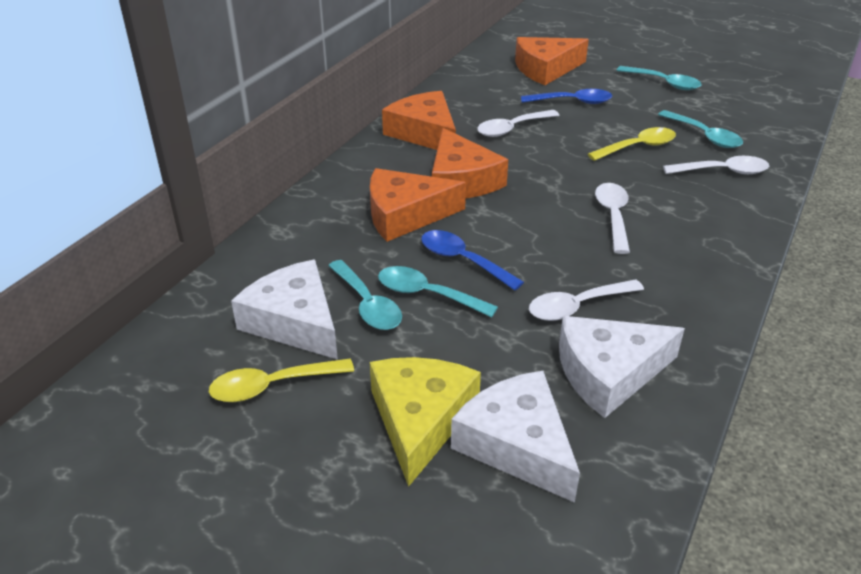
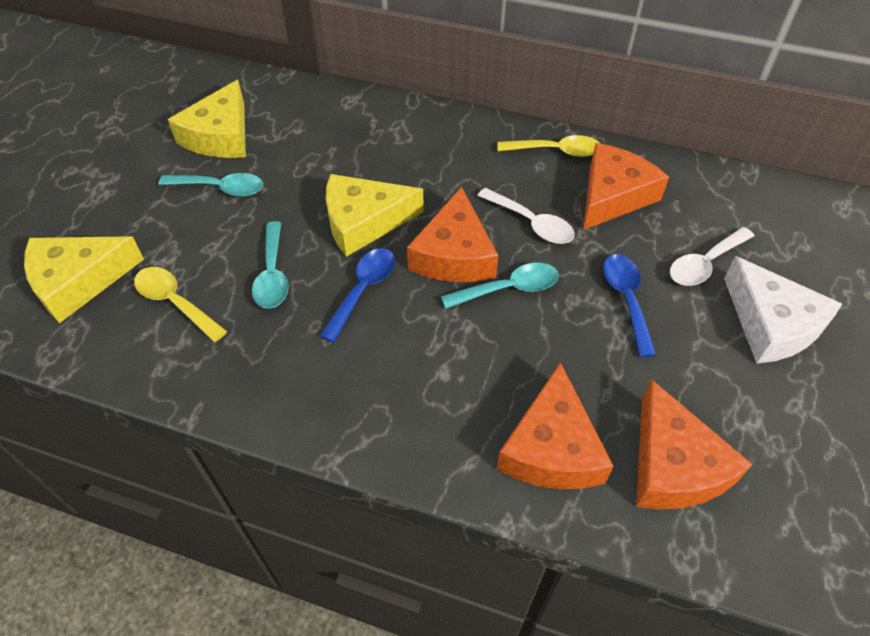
turquoise spoon: [328,260,402,330] [378,266,498,317] [616,66,702,90] [658,110,743,148] = 4 -> [158,173,263,197] [252,221,289,309] [441,262,559,309] = 3
white cheese: [231,260,338,360] [451,371,580,503] [559,316,685,418] = 3 -> [724,256,842,364] = 1
white spoon: [477,110,559,137] [529,279,644,321] [595,183,630,254] [663,156,769,174] = 4 -> [477,188,575,244] [670,227,754,286] = 2
yellow cheese: [370,357,481,487] = 1 -> [24,236,144,323] [167,80,246,158] [326,174,424,257] = 3

